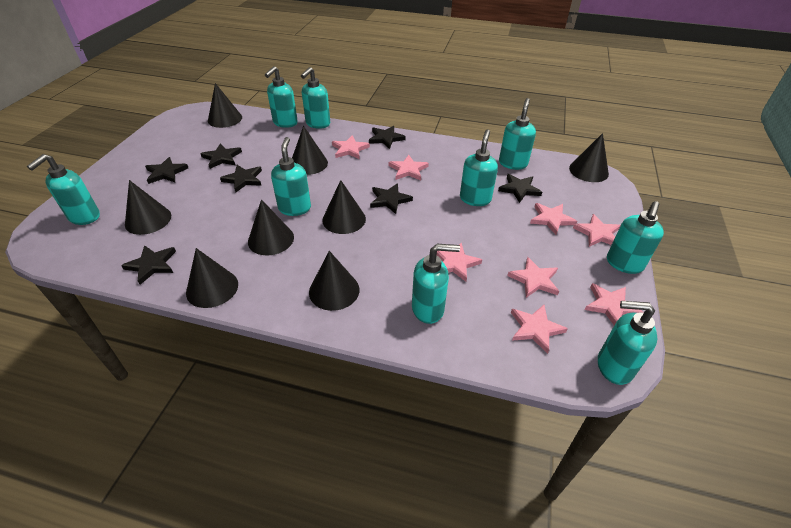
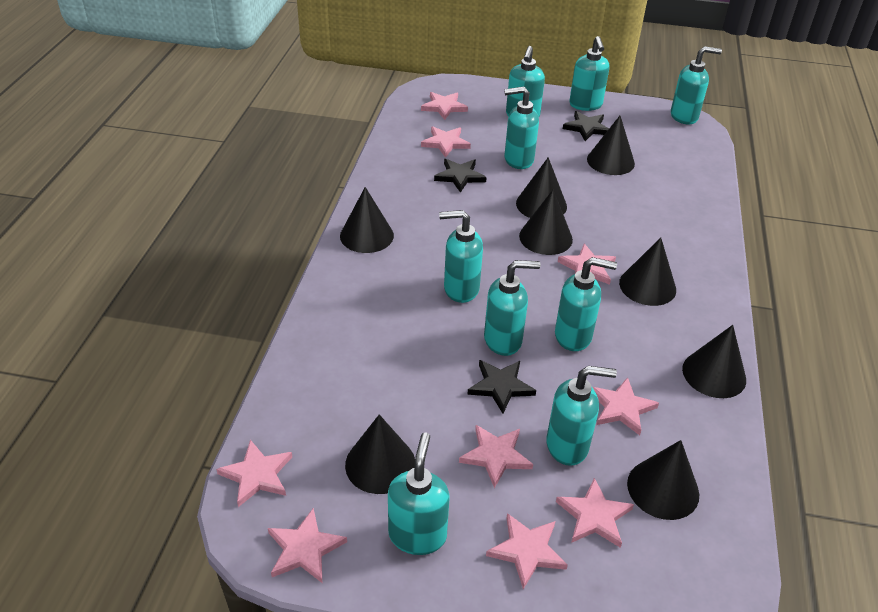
black star: [121,245,176,285] [145,157,188,184] [200,143,242,169] [220,165,262,193] [369,126,406,149] [370,183,413,214] [498,174,542,203] = 7 -> [434,159,487,193] [467,360,536,414] [563,111,609,141] = 3
pink star: [332,135,370,159] [389,155,429,180] [437,242,482,282] [507,257,559,298] [511,305,568,354] [530,203,577,235] [573,214,621,247] [585,283,643,325] = 8 -> [216,440,292,507] [268,508,347,583] [421,92,468,120] [421,126,471,158] [459,425,533,488] [486,513,568,589] [556,478,634,548] [558,244,616,285] [592,377,659,435] = 9

